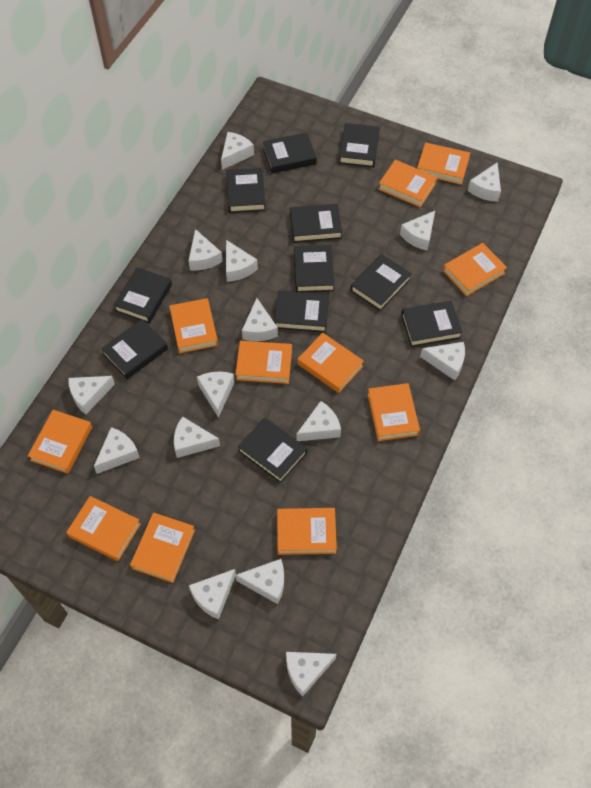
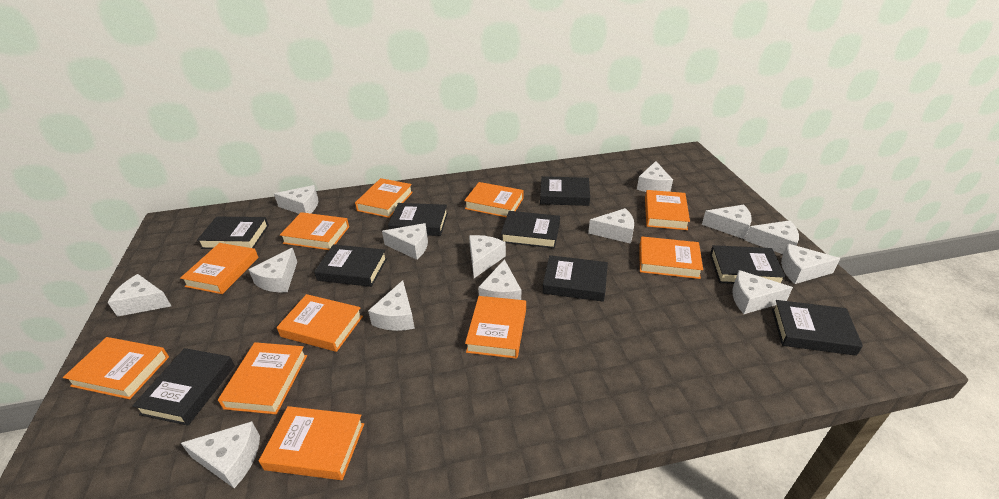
black book: [101,319,168,379] [113,267,172,323] [226,168,265,213] [238,418,307,483] [263,132,317,174] [274,291,329,332] [290,204,342,243] [294,245,335,292] [339,123,380,167] [350,254,412,311] [401,301,463,347] = 11 -> [132,348,235,426] [197,217,269,249] [314,244,387,287] [388,203,448,236] [501,211,560,248] [540,176,590,206] [543,255,608,302] [710,245,786,284] [772,300,863,356] = 9
white cheese: [68,376,115,415] [94,427,140,474] [174,416,220,458] [188,229,223,270] [189,569,236,620] [197,372,235,418] [221,132,254,170] [226,240,258,282] [235,559,284,604] [242,298,278,341] [286,652,337,697] [297,401,341,441] [400,211,435,251] [420,342,465,380] [468,162,501,202] = 15 -> [107,274,171,317] [181,421,260,488] [248,248,297,292] [274,185,318,214] [368,280,415,331] [382,223,428,260] [469,235,506,278] [478,259,521,300] [588,208,634,244] [637,161,673,192] [702,205,752,239] [732,270,793,314] [745,220,799,254] [781,244,841,284] = 14

